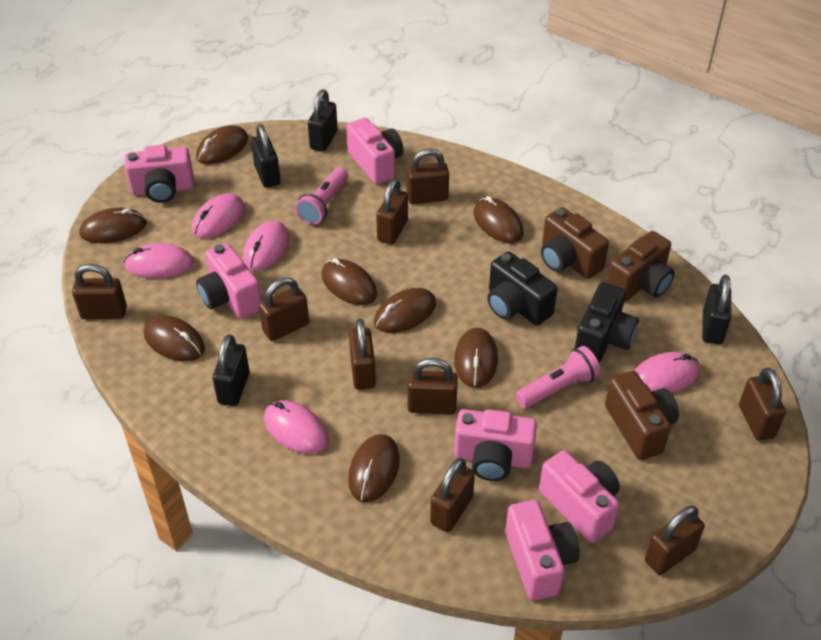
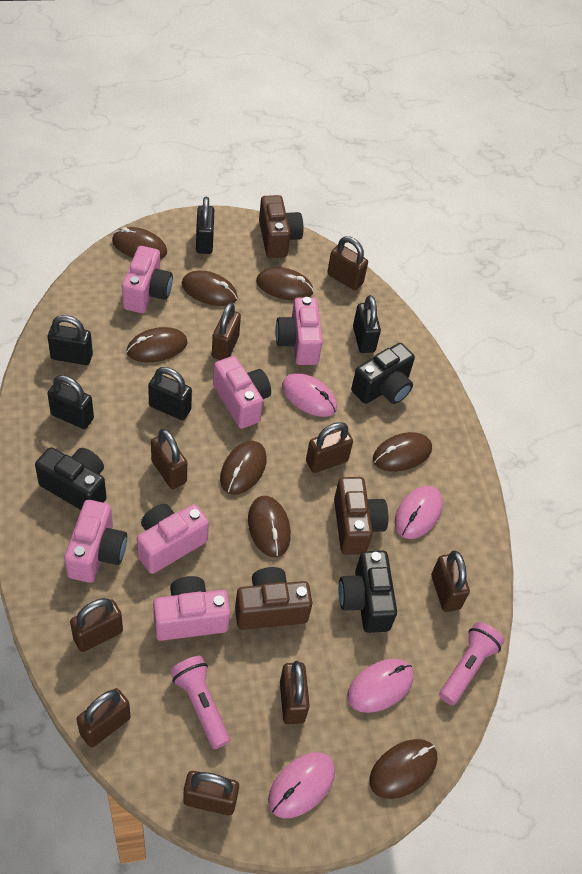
black camera: [487,251,558,325] [575,282,639,363] = 2 -> [35,447,106,510] [339,551,397,633] [351,343,415,404] = 3
black padlock: [213,334,249,406] [251,124,281,188] [308,89,338,152] [702,275,731,344] = 4 -> [47,375,94,429] [48,315,93,365] [148,367,192,420] [196,197,214,254] [353,295,381,353] = 5
pink mouse: [124,243,194,278] [191,194,245,238] [243,221,289,271] [264,400,329,454] [635,352,700,393] = 5 -> [268,752,335,819] [282,373,337,417] [347,659,413,713] [395,486,443,539] = 4

